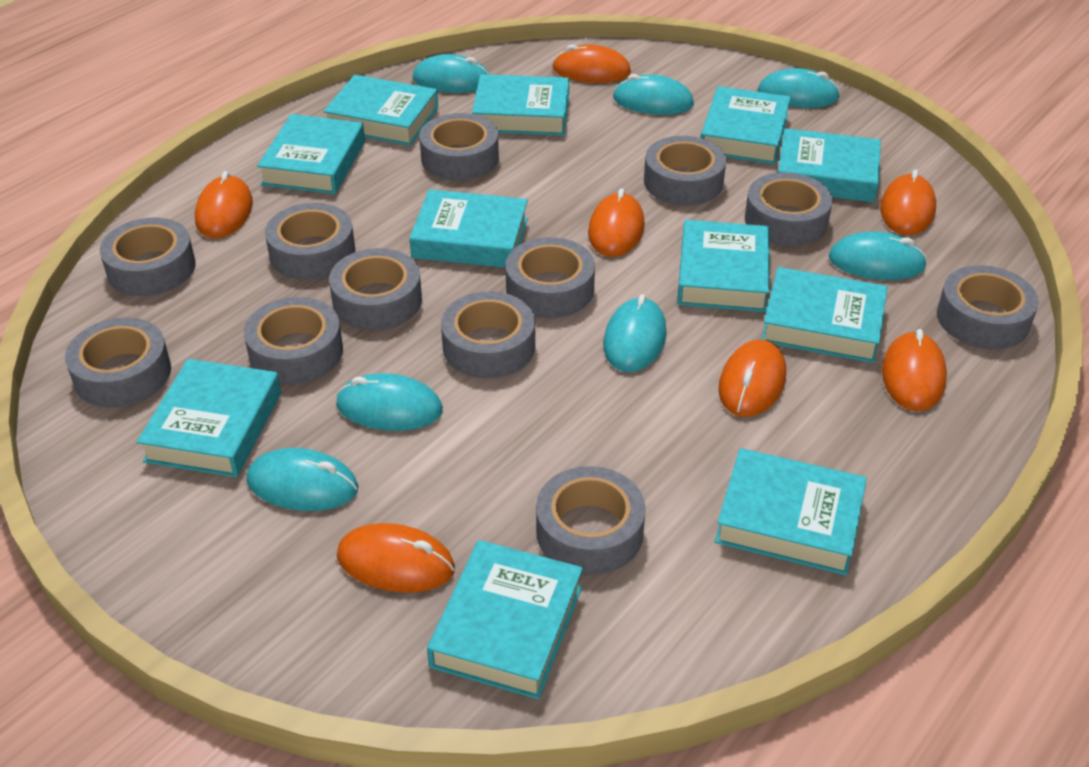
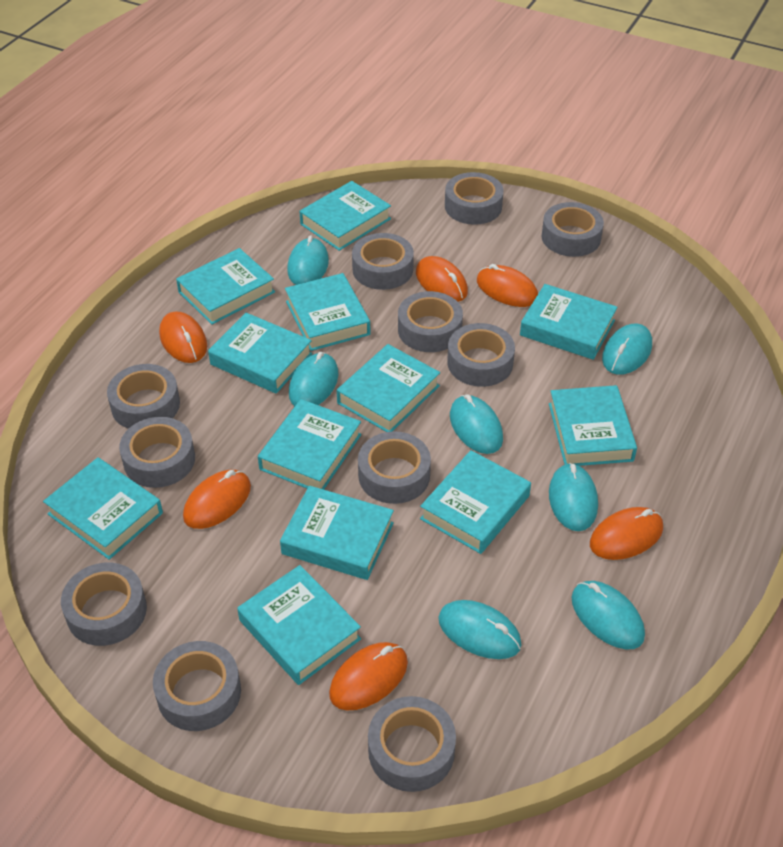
grey tape: [65,317,171,408] [100,218,195,296] [244,297,343,385] [265,203,355,280] [329,248,422,330] [419,113,499,180] [441,291,535,378] [505,237,595,318] [536,466,646,575] [644,136,726,205] [745,172,833,246] [937,265,1039,349] = 12 -> [61,563,147,646] [107,364,180,429] [119,417,195,488] [153,641,241,731] [352,233,414,290] [358,431,431,504] [368,696,456,792] [398,291,463,352] [445,172,504,225] [447,323,515,387] [542,202,604,257] = 11
orange mouse: [195,171,253,239] [337,523,455,593] [552,44,631,83] [588,189,645,257] [718,339,786,417] [880,169,936,235] [882,329,947,411] = 7 -> [159,311,207,363] [183,470,251,529] [329,642,408,711] [416,256,468,302] [477,264,538,307] [590,507,663,560] = 6
turquoise book: [137,359,281,477] [257,114,365,194] [323,75,438,146] [409,189,528,268] [427,540,583,699] [472,74,569,136] [677,220,769,312] [701,86,791,164] [715,448,867,575] [761,267,888,363] [778,128,881,202] = 11 -> [43,457,163,560] [176,248,275,325] [208,313,313,394] [237,565,361,685] [258,399,361,490] [280,486,394,580] [285,273,370,351] [300,181,391,251] [337,344,440,432] [420,450,531,554] [520,284,618,360] [549,385,637,466] = 12

